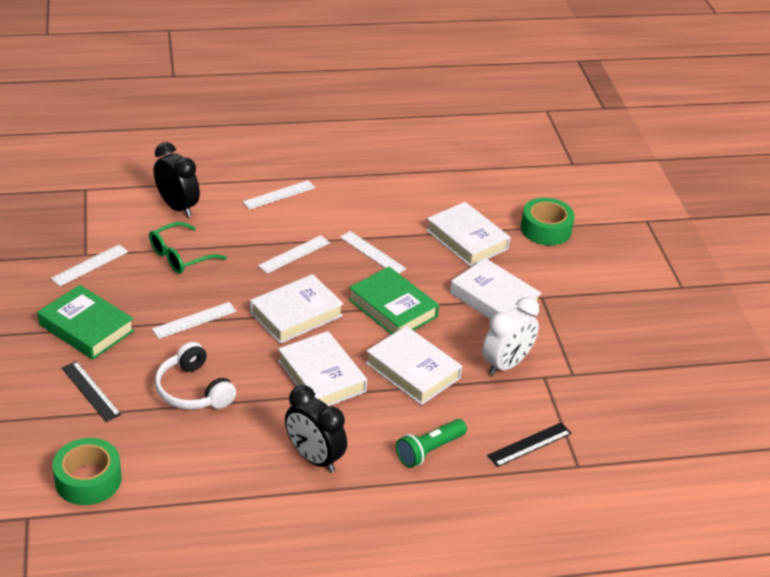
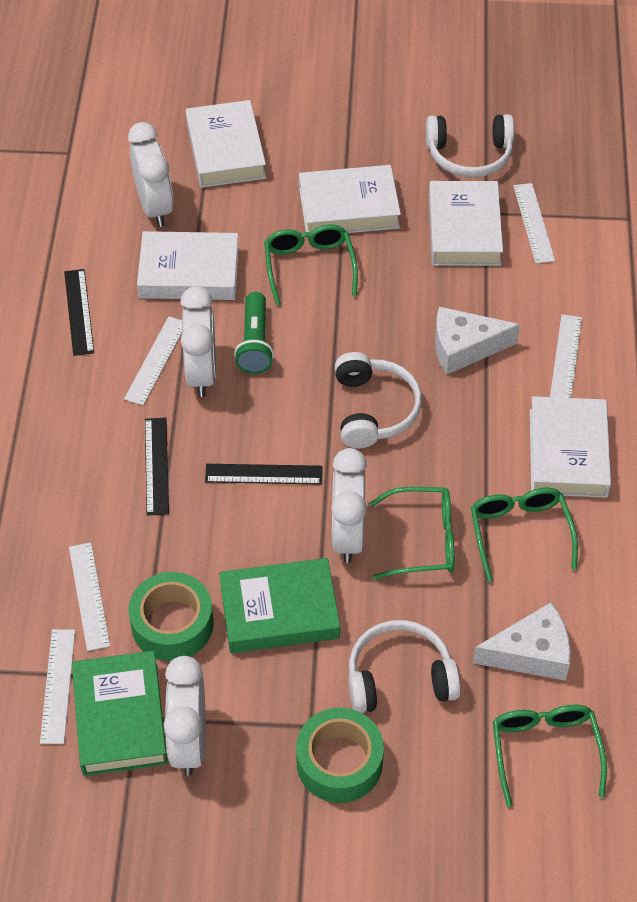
black clock: [154,142,200,217] [285,385,347,473] = 2 -> none = 0
black ruler: [62,361,121,422] [487,423,572,467] = 2 -> [64,269,94,356] [145,418,169,516] [205,464,323,485] = 3
green glasses: [149,222,227,274] = 1 -> [264,224,358,305] [369,487,455,579] [471,488,578,582] [493,705,607,807] = 4
white cheese: none = 0 -> [435,306,520,375] [473,602,571,681] = 2
white clock: [482,297,539,375] = 1 -> [128,122,173,227] [164,656,205,775] [180,286,216,397] [331,448,367,563] = 4
white headphones: [155,342,236,410] = 1 -> [335,352,422,448] [348,620,461,713] [426,114,514,178] = 3

